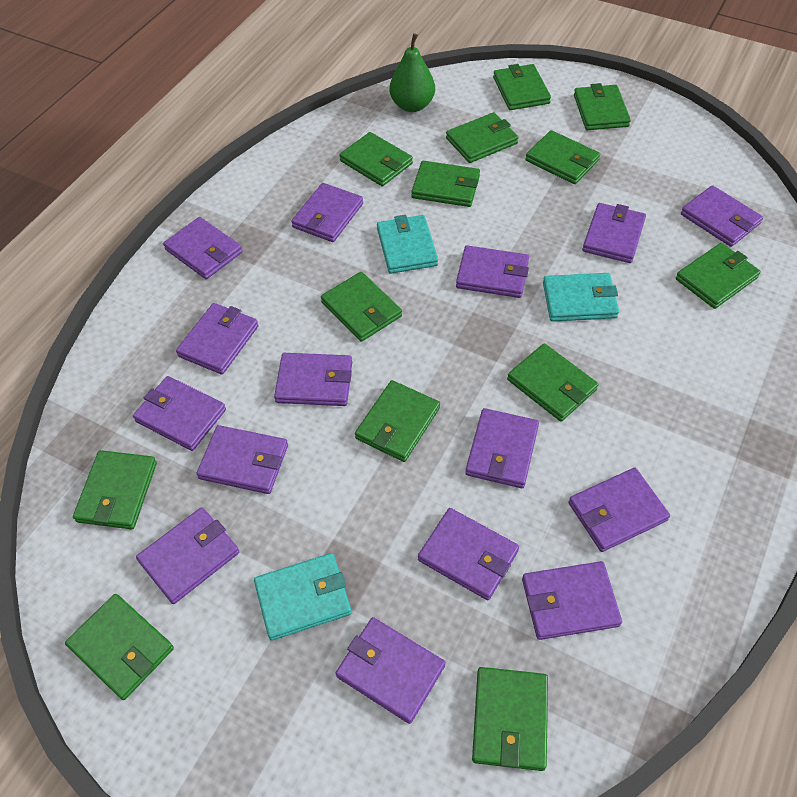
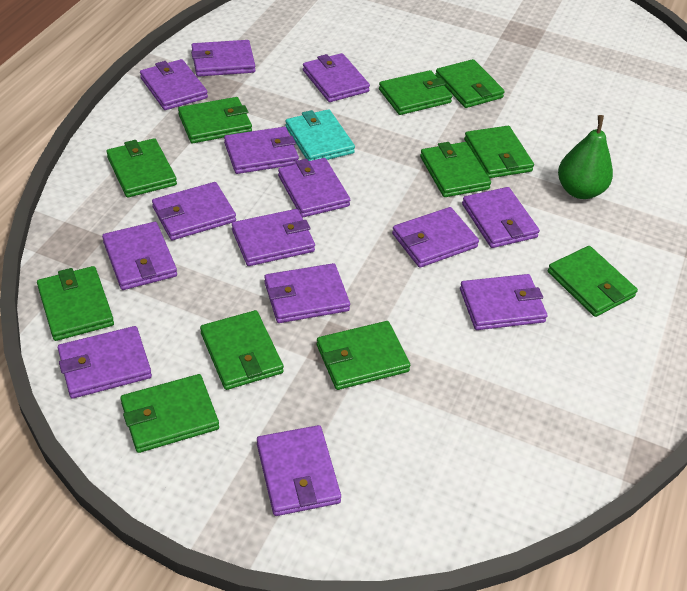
green wallet: [65,594,174,700] [73,450,157,529] [321,272,402,342] [339,132,413,186] [355,380,440,462] [411,161,480,207] [446,112,518,163] [472,667,548,771] [493,64,551,110] [507,343,599,422] [525,130,600,184] [574,83,631,130] [676,243,761,309] = 13 -> [37,266,114,341] [107,138,177,198] [120,374,219,453] [178,97,252,143] [200,310,284,390] [317,321,410,390] [379,70,452,115] [420,142,491,197] [435,59,505,108] [464,126,534,178] [548,246,638,317] = 11
purple wallet: [133,376,226,451] [136,507,239,604] [163,217,243,279] [176,303,259,375] [197,425,288,494] [274,353,352,406] [291,183,363,242] [336,617,445,724] [418,508,519,600] [456,245,529,298] [465,408,539,488] [522,561,622,640] [568,468,670,552] [582,203,646,263] [681,185,763,247] = 15 -> [58,326,152,399] [102,222,177,290] [140,59,208,110] [152,182,236,240] [191,40,255,77] [224,127,299,174] [232,209,315,266] [257,425,341,516] [264,263,350,323] [278,158,350,217] [303,53,370,102] [392,207,479,268] [460,274,547,330] [462,187,540,248] = 14
turquoise wallet: [254,553,352,641] [377,215,438,274] [543,273,619,322] = 3 -> [285,109,355,161] = 1

